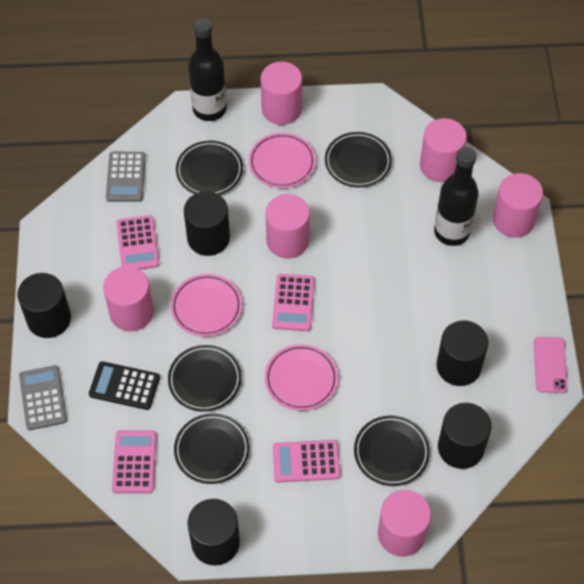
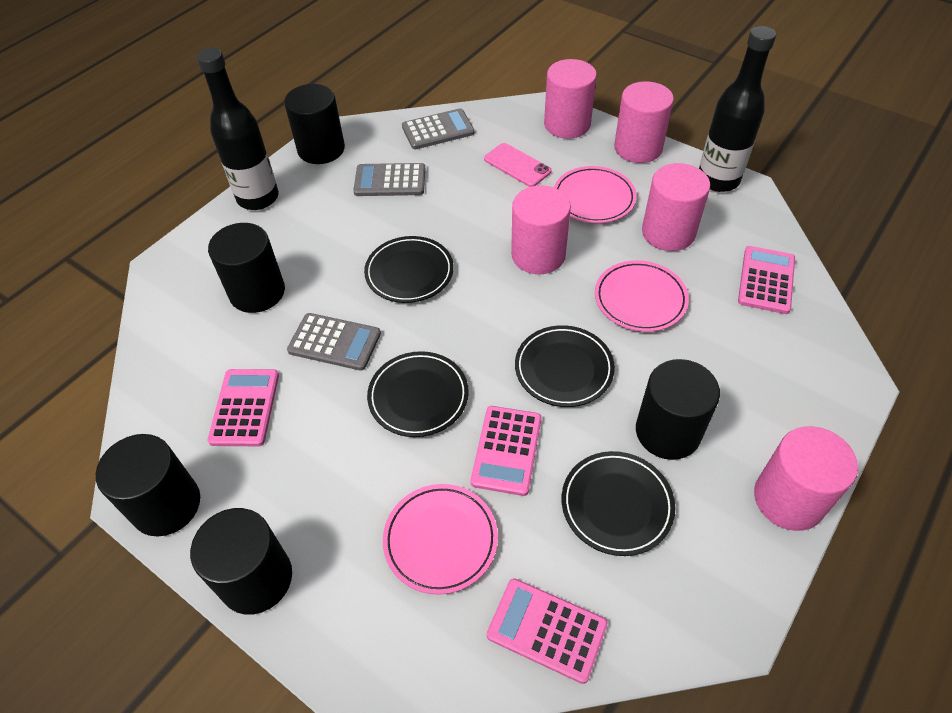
black calculator: [89,361,160,410] = 1 -> none = 0
black plate: [168,345,242,412] [174,413,250,484] [176,141,243,195] [325,132,392,187] [354,416,430,486] = 5 -> [364,236,454,303] [367,351,469,437] [515,325,615,407] [562,451,675,556] = 4
grey calculator: [19,365,67,430] [106,152,146,202] = 2 -> [287,313,381,371] [353,163,425,196] [402,108,475,149] = 3
pink cylinder: [103,266,154,331] [261,62,302,125] [266,194,310,258] [378,490,431,557] [420,118,467,182] [493,173,543,238] = 6 -> [511,185,571,274] [544,59,597,139] [614,81,674,163] [642,163,710,251] [754,426,858,531] = 5

